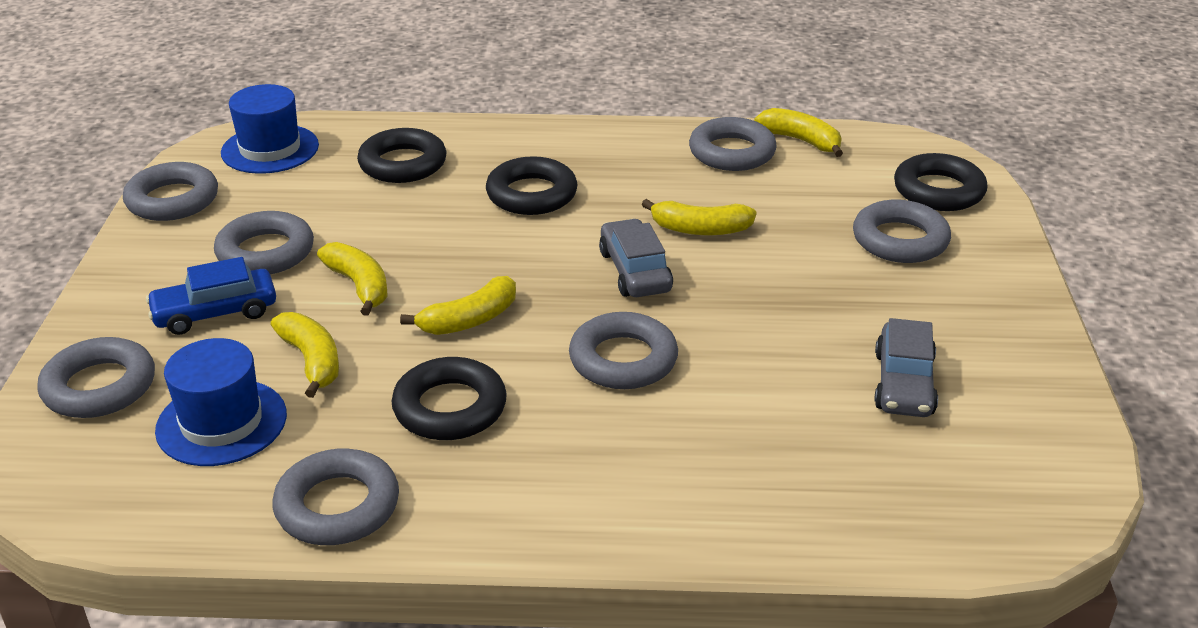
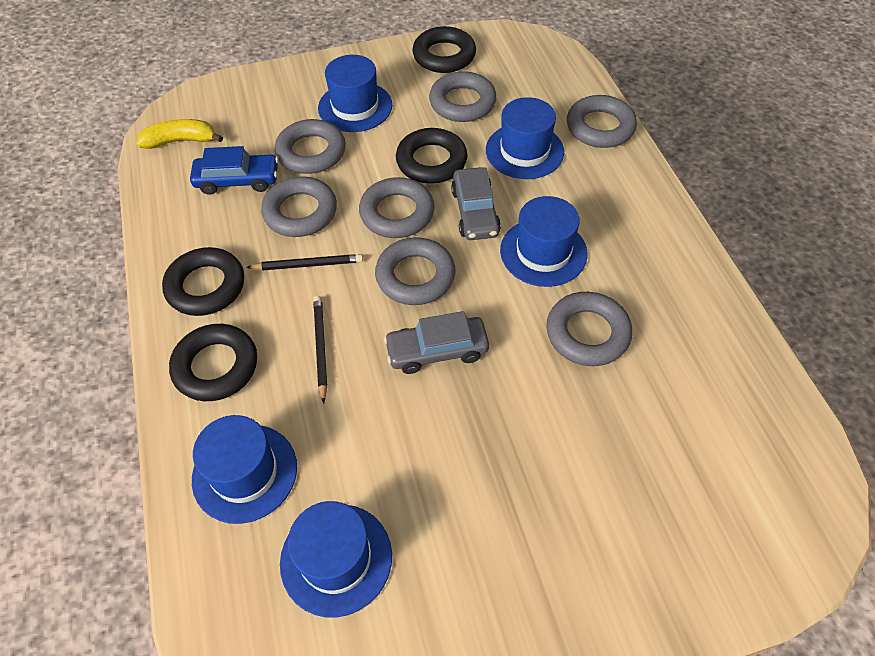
black pencil: none = 0 -> [246,254,363,270] [313,296,327,404] = 2
blue hat: [155,338,287,466] [221,84,319,174] = 2 -> [192,415,297,524] [280,501,392,618] [318,55,392,132] [486,97,564,179] [500,196,588,287] = 5
yellow banana: [271,312,339,398] [317,242,388,316] [400,276,516,335] [641,199,757,235] [754,108,843,157] = 5 -> [136,119,223,149] = 1

